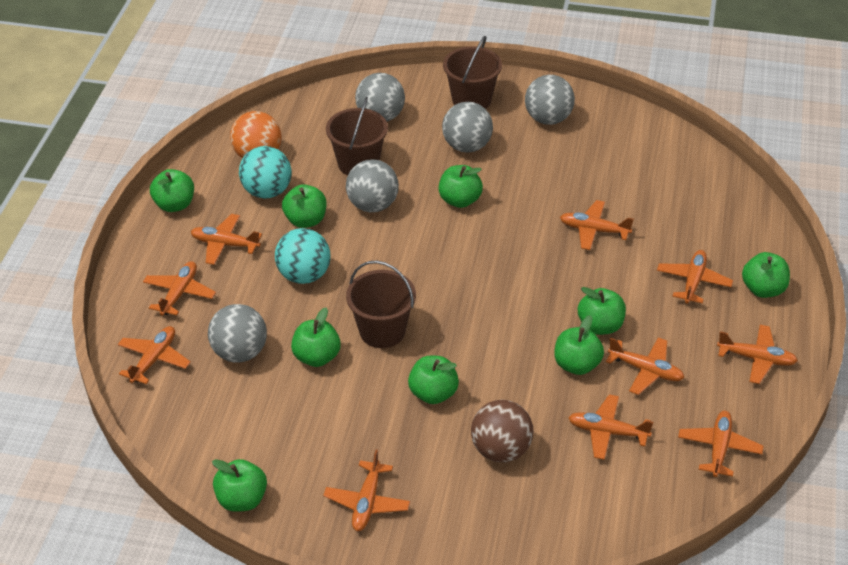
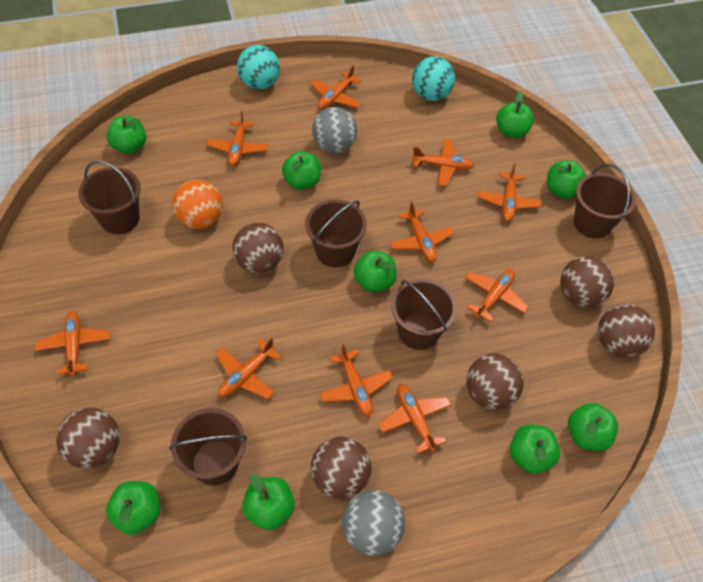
brown ball: [471,400,533,463] = 1 -> [56,407,120,469] [232,222,284,273] [311,436,372,499] [466,353,524,410] [560,256,615,307] [598,304,655,358] = 6
brown bucket: [326,97,388,176] [346,260,416,348] [443,36,502,109] = 3 -> [78,161,141,234] [169,408,247,486] [305,200,367,268] [391,279,457,350] [574,164,636,239] = 5
grey ball: [208,304,267,363] [346,159,399,212] [355,73,405,122] [442,102,493,153] [525,75,575,125] = 5 -> [312,107,358,153] [342,490,405,556] = 2

